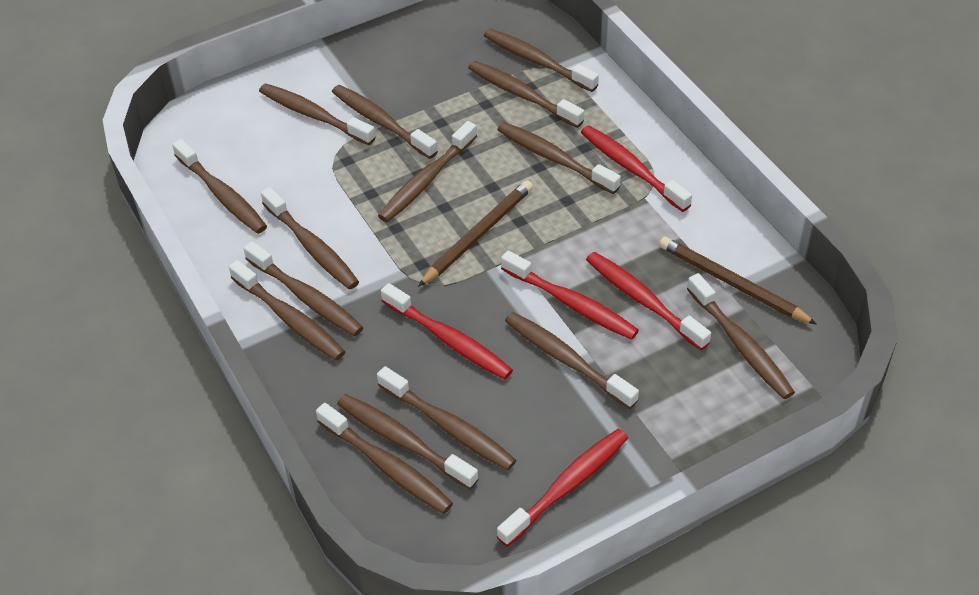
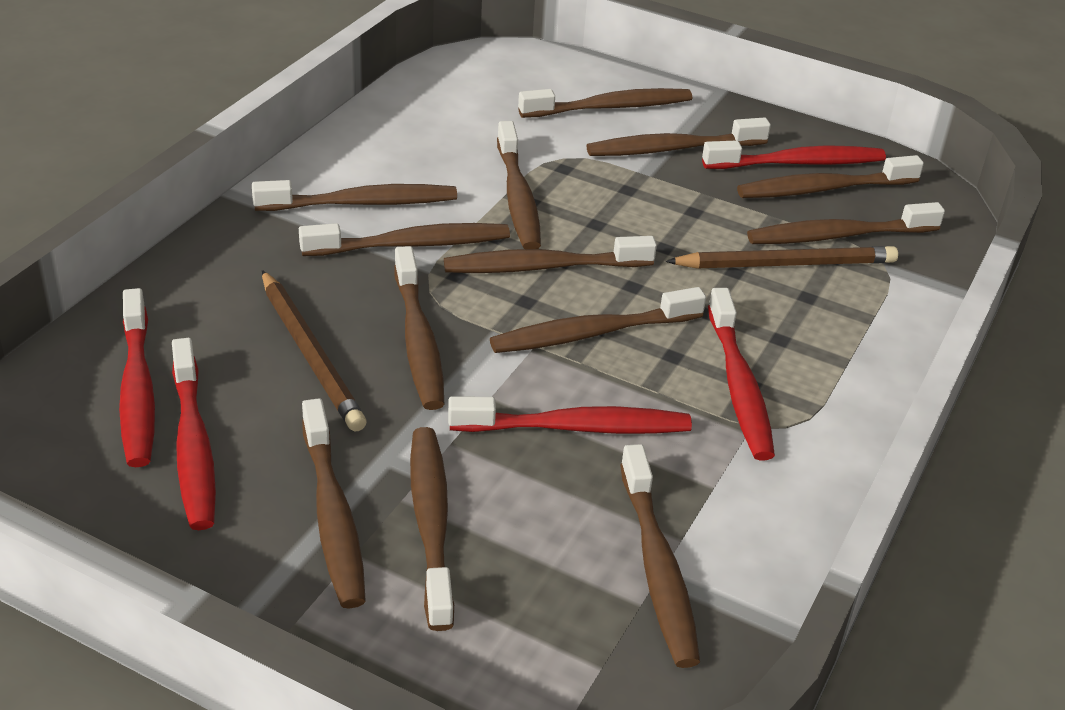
brown toothbrush: [172,139,267,234] [229,260,345,361] [243,241,364,337] [259,83,376,145] [261,187,359,290] [316,403,453,514] [332,85,438,159] [337,394,479,489] [377,366,516,471] [378,121,477,222] [468,61,584,128] [484,29,599,92] [497,122,621,194] [505,312,639,409] [687,273,795,399] = 15 -> [252,180,457,211] [299,223,510,256] [302,398,366,609] [394,246,444,410] [410,427,454,631] [444,236,657,273] [490,287,706,353] [497,121,541,249] [518,88,692,118] [586,117,771,156] [620,444,700,668] [737,155,924,198] [747,202,945,244] = 13

